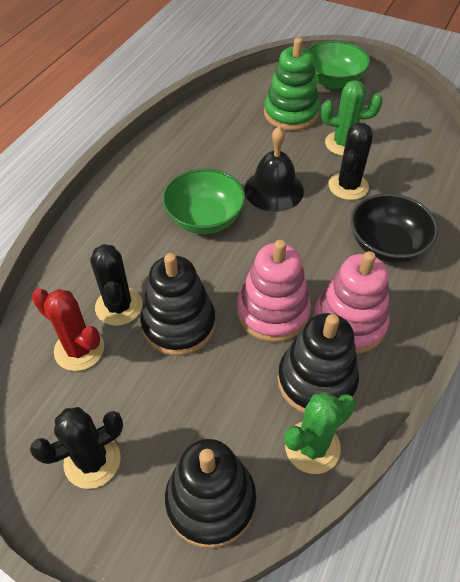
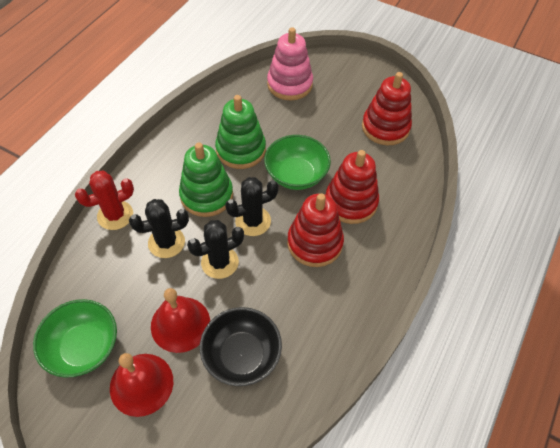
black bell: [244,126,304,212] = 1 -> none = 0
black stacking toy: [140,253,216,356] [165,439,256,549] [277,313,359,413] = 3 -> none = 0
green cactus: [285,392,356,474] [321,80,383,156] = 2 -> none = 0
green stacking toy: [264,37,320,131] = 1 -> [179,143,233,217] [215,95,266,169] = 2
pink stacking toy: [237,240,311,342] [313,251,389,354] = 2 -> [267,28,313,100] = 1
red bell: none = 0 -> [110,353,173,417] [151,288,210,353] = 2
red stacking toy: none = 0 -> [287,193,344,267] [326,150,379,224] [362,72,412,145] = 3

